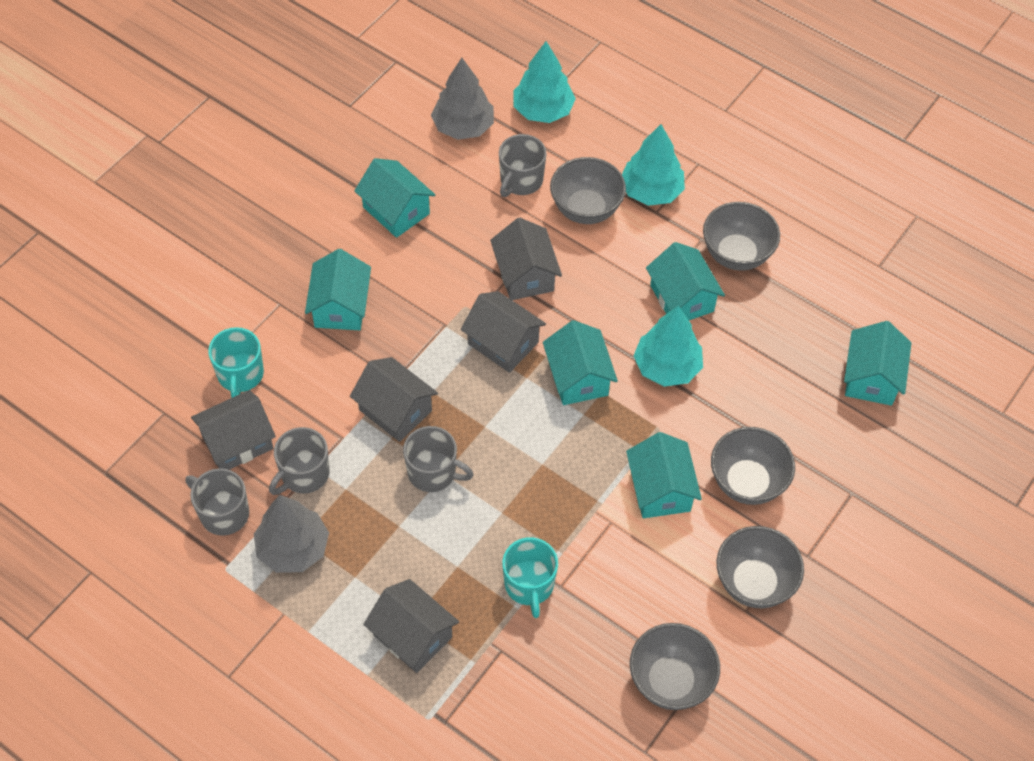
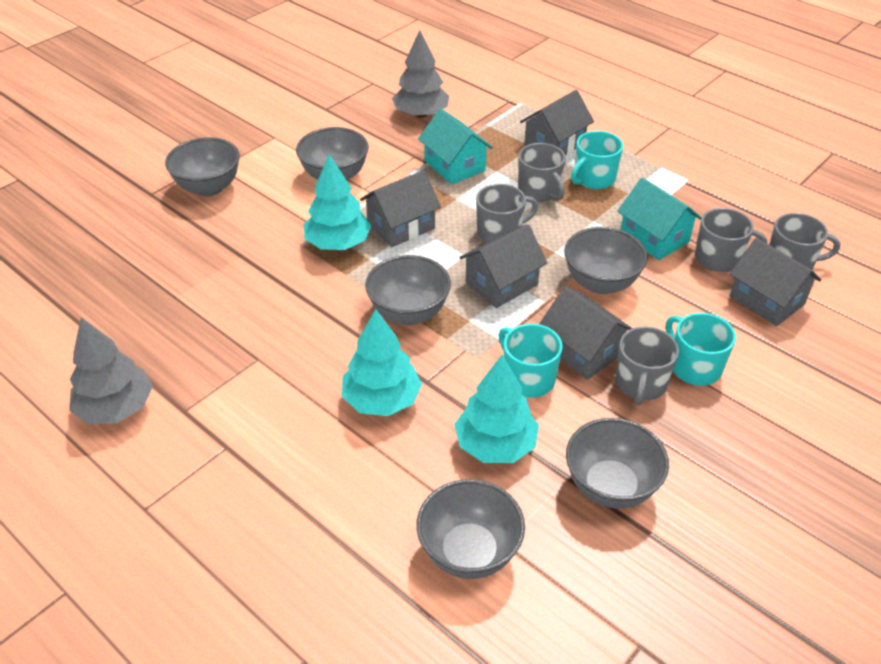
grey bowl: [550,157,626,224] [630,623,720,710] [703,202,780,271] [711,427,795,505] [716,526,804,608] = 5 -> [165,137,240,197] [296,127,369,180] [365,255,451,325] [417,479,525,579] [564,227,648,294] [566,418,669,509] = 6
grey mug: [185,468,249,536] [269,427,329,495] [403,426,474,492] [499,134,546,197] = 4 -> [476,184,538,243] [518,143,566,202] [615,326,679,405] [695,208,767,272] [769,213,840,270] = 5
turquoise house: [305,249,371,330] [354,158,435,238] [543,320,618,405] [626,432,702,518] [646,242,725,320] [844,321,912,406] = 6 -> [418,109,493,184] [617,178,702,260] = 2
turquoise mug: [208,327,264,398] [502,537,558,618] = 2 -> [498,324,563,398] [571,131,623,189] [666,313,736,386] = 3

